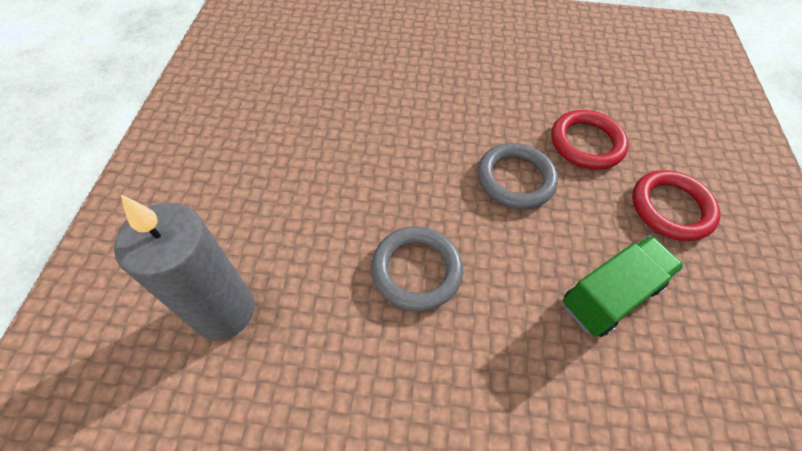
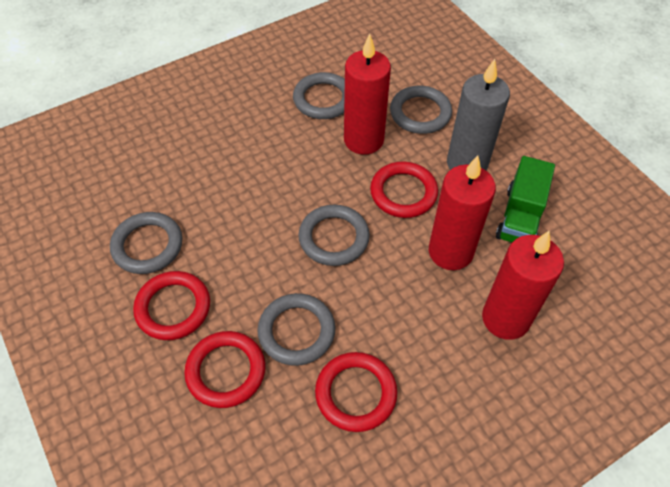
grey ring: [371,226,463,311] [478,143,558,209] = 2 -> [110,212,182,274] [257,293,335,366] [293,72,345,119] [298,205,370,266] [390,86,452,134] = 5
red candle: none = 0 -> [344,34,391,155] [429,155,496,270] [482,231,564,340] = 3
red ring: [551,110,629,170] [632,170,720,241] = 2 -> [133,271,210,340] [184,331,266,408] [315,352,397,432] [370,162,438,218] = 4

